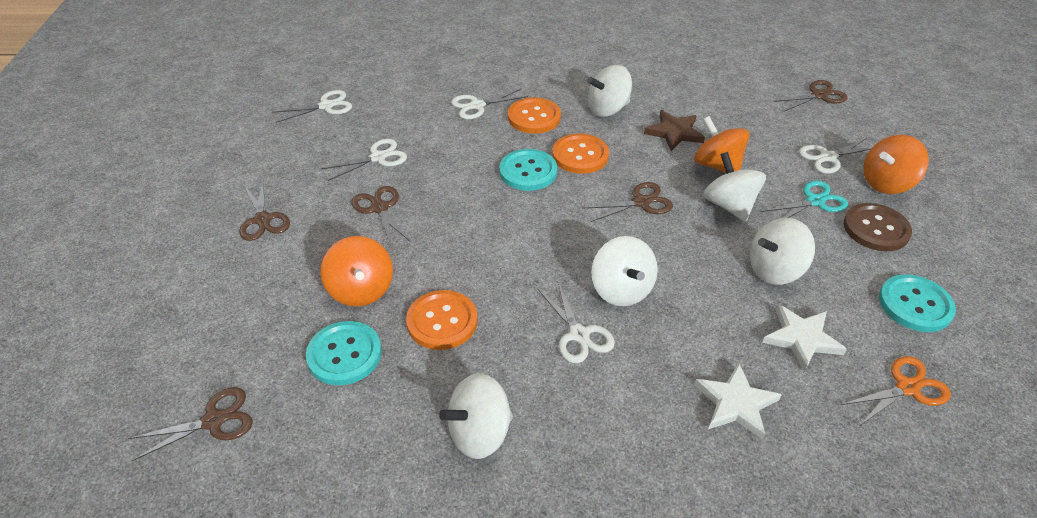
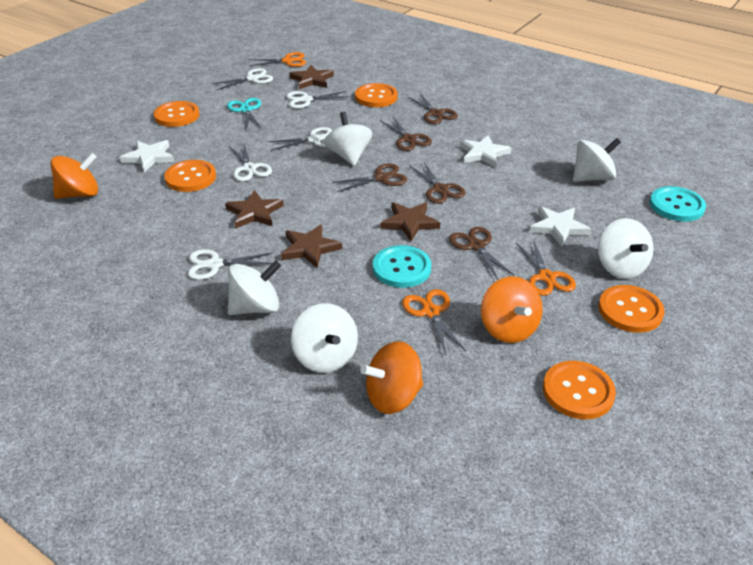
brown button: [843,203,912,251] = 1 -> none = 0
brown star: [644,110,705,151] = 1 -> [225,190,284,228] [281,224,342,268] [289,65,334,89] [381,202,440,241] = 4
orange button: [406,290,478,350] [508,97,561,134] [552,134,609,174] = 3 -> [153,101,200,127] [164,160,216,192] [355,83,398,107] [543,361,616,419] [598,285,665,333] = 5
orange scissors: [842,356,951,425] = 1 -> [248,52,306,67] [402,289,466,355] [516,239,576,296] = 3
turquoise button: [306,321,382,385] [499,149,557,191] [879,274,956,332] = 3 -> [373,245,432,288] [650,186,706,221] = 2
white star: [694,363,782,440] [762,304,847,372] = 2 -> [120,140,174,172] [460,135,511,167] [530,206,591,246] = 3

